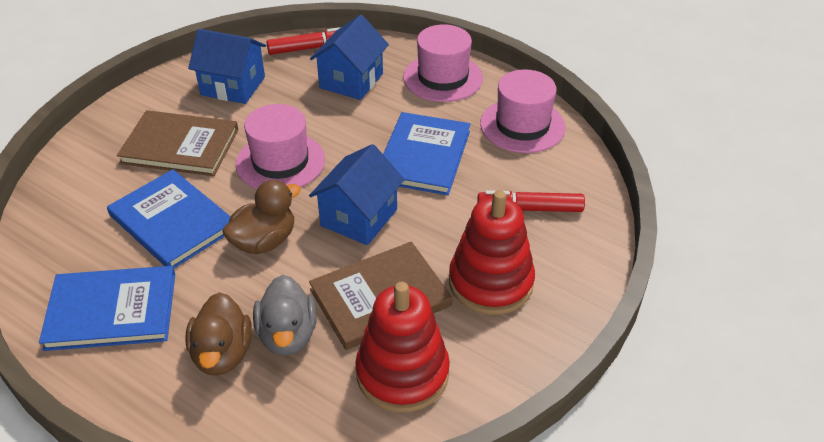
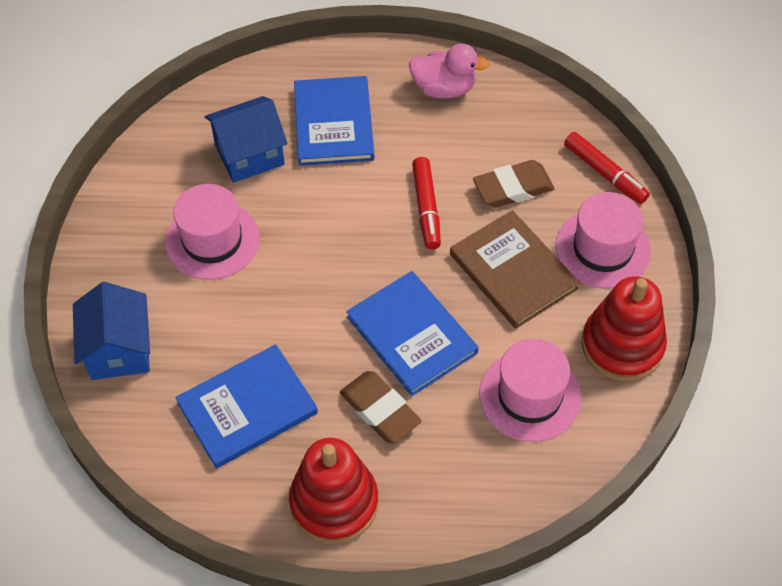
blue house: [188,29,266,104] [309,144,405,245] [310,15,389,100] = 3 -> [73,282,150,380] [204,96,288,183] = 2
brown book: [117,110,238,176] [309,242,452,350] = 2 -> [450,210,580,329] = 1
brown duck: [185,292,252,376] [222,180,301,254] = 2 -> none = 0
brown eraser: none = 0 -> [340,371,421,443] [473,160,555,208] = 2
grey duck: [253,275,317,356] = 1 -> none = 0
pink duck: none = 0 -> [409,44,490,98] = 1

